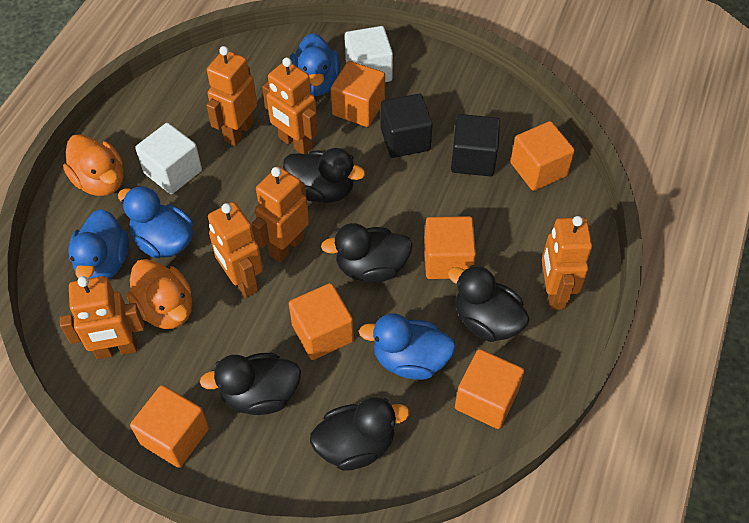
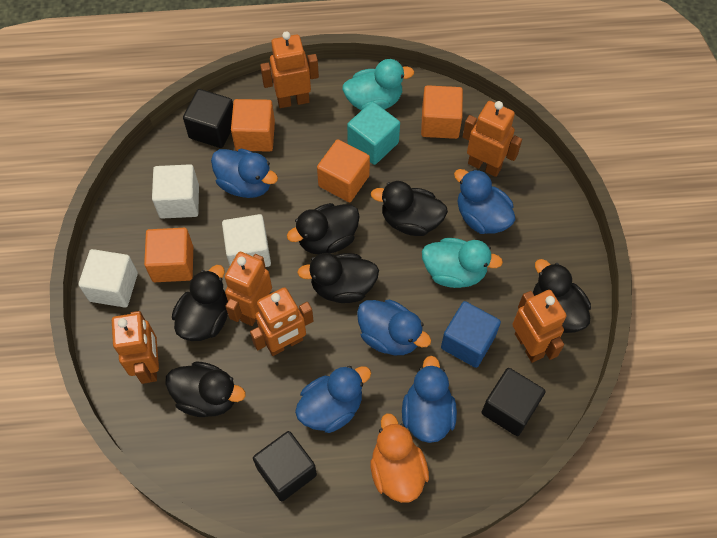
black cube: [381,94,433,158] [451,114,500,176] = 2 -> [183,89,233,148] [253,431,317,501] [481,368,546,436] = 3
black duck: [200,353,301,415] [283,148,365,203] [310,397,410,471] [321,223,413,282] [448,265,530,342] = 5 -> [165,362,246,417] [172,265,228,341] [287,203,360,254] [297,253,379,303] [371,181,448,236] [533,259,591,333] = 6
blue cube: none = 0 -> [441,301,501,368] = 1
blue duck: [68,209,129,280] [118,186,193,259] [290,33,340,96] [359,313,456,380] = 4 -> [211,149,278,198] [295,366,371,433] [357,299,431,355] [402,356,457,443] [454,169,515,234] = 5
orange cube: [130,385,209,468] [289,283,354,360] [331,61,385,127] [424,216,476,279] [455,349,524,429] [510,121,575,191] = 6 -> [144,228,193,282] [231,99,275,152] [317,139,370,202] [421,85,463,139] = 4
orange duck: [63,134,124,196] [127,259,192,329] = 2 -> [371,413,429,503] = 1
turquoise cube: none = 0 -> [347,101,400,165] = 1
turquoise duck: none = 0 -> [342,59,414,111] [422,238,503,288] = 2
white cube: [135,123,202,194] [345,26,393,82] = 2 -> [78,249,138,307] [152,164,199,219] [222,214,271,267] = 3

